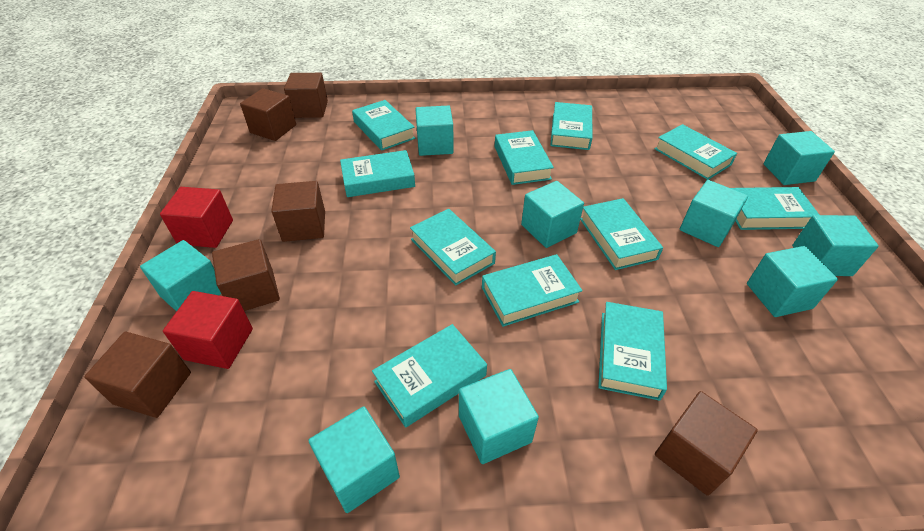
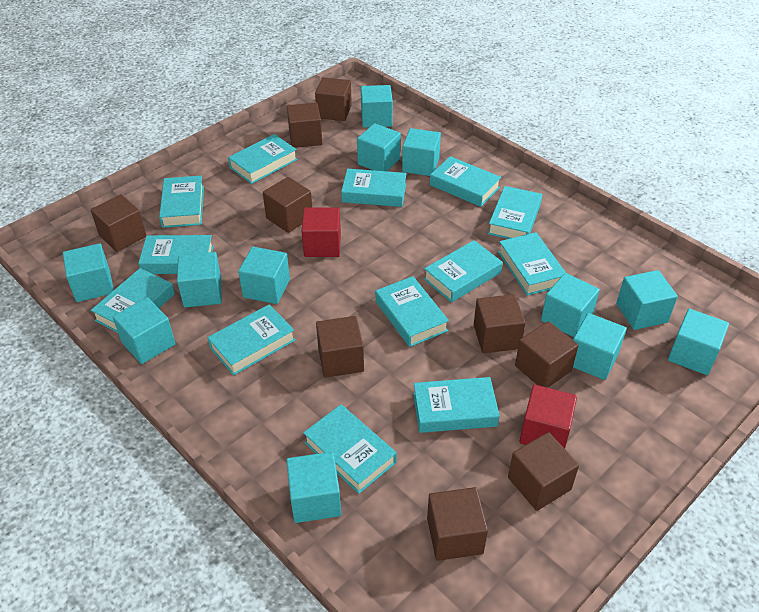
brown cube: [84,332,191,418] [212,239,280,311] [240,88,296,141] [271,181,325,242] [284,73,328,118] [655,391,758,496] = 6 -> [90,194,147,252] [263,177,312,233] [287,103,322,148] [315,77,352,121] [316,316,364,378] [427,487,488,561] [474,294,526,353] [508,432,579,511] [515,321,579,388] = 9
turquoise book: [340,150,415,197] [352,100,415,151] [372,324,487,427] [410,209,496,286] [482,254,583,327] [494,130,554,185] [550,102,592,150] [580,198,663,270] [598,302,667,401] [654,124,737,180] [731,187,819,230] = 11 -> [91,268,175,333] [138,235,214,274] [159,176,204,228] [207,304,295,375] [228,134,298,184] [303,405,397,494] [341,169,407,207] [375,276,449,347] [413,377,500,433] [424,240,503,303] [430,156,501,207] [488,186,542,239] [498,232,566,296] = 13
turquoise cube: [140,240,221,311] [308,406,400,513] [415,106,453,156] [459,369,539,464] [521,181,584,248] [680,180,748,247] [747,246,838,317] [763,131,835,185] [792,215,879,276] = 9 -> [63,243,114,302] [113,297,176,364] [177,252,222,308] [238,247,290,304] [286,452,341,523] [357,123,401,171] [361,85,393,128] [402,128,441,176] [541,273,600,337] [573,313,627,380] [616,270,678,330] [668,309,729,375] = 12

